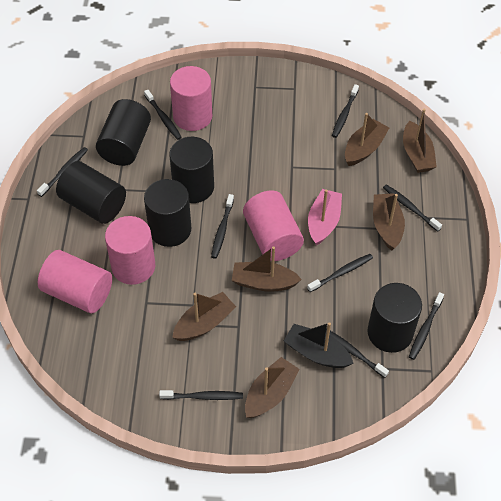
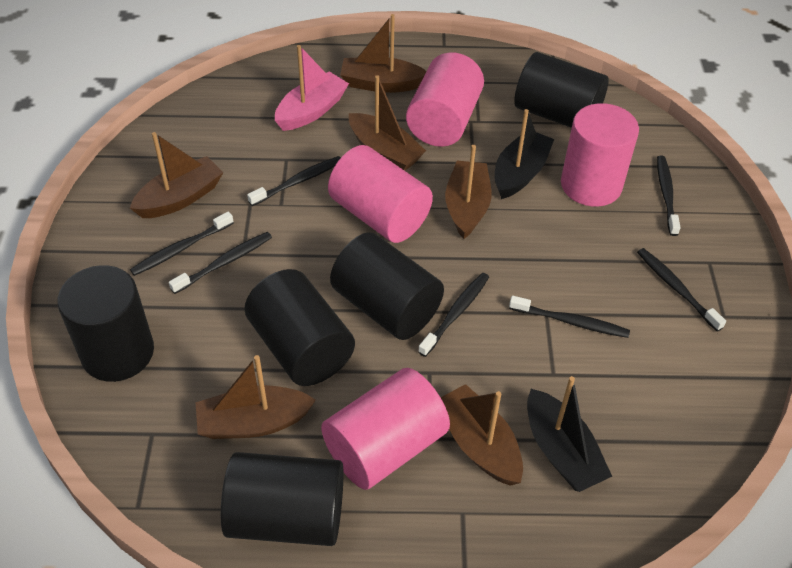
black boat: [284,322,354,368] = 1 -> [495,109,554,199] [527,376,612,492] = 2
black toothbrush: [37,147,88,197] [144,90,182,140] [159,390,243,400] [211,194,234,259] [307,254,373,292] [326,328,389,378] [332,84,359,138] [383,184,442,232] [409,292,444,360] = 9 -> [130,211,234,276] [169,232,272,294] [247,156,341,206] [418,273,489,357] [509,296,630,338] [637,248,726,331] [657,155,680,236] = 7

